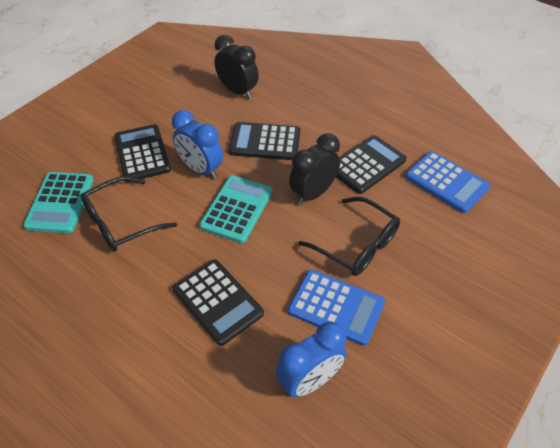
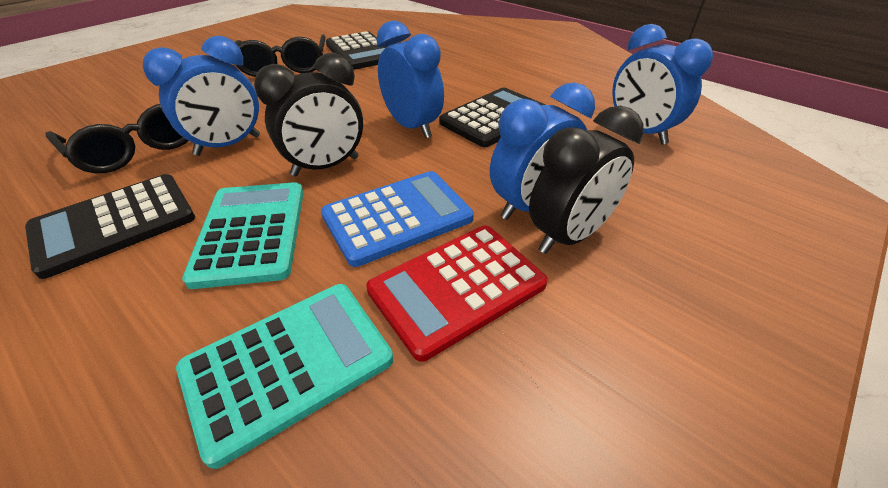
black calculator: [114,124,171,182] [172,259,264,346] [229,122,300,160] [336,135,407,194] = 4 -> [25,174,195,279] [326,31,388,70] [439,88,546,147] = 3
blue calculator: [288,270,385,346] [405,151,490,213] = 2 -> [321,171,474,267] = 1
blue clock: [172,110,223,179] [276,322,347,397] = 2 -> [143,36,260,156] [376,20,444,138] [490,82,595,220] [612,24,713,145] = 4
red calculator: none = 0 -> [366,225,548,361] = 1

